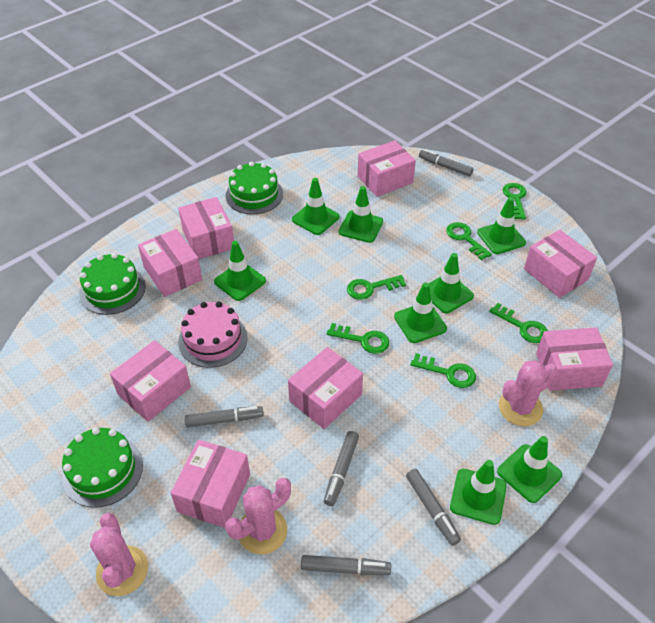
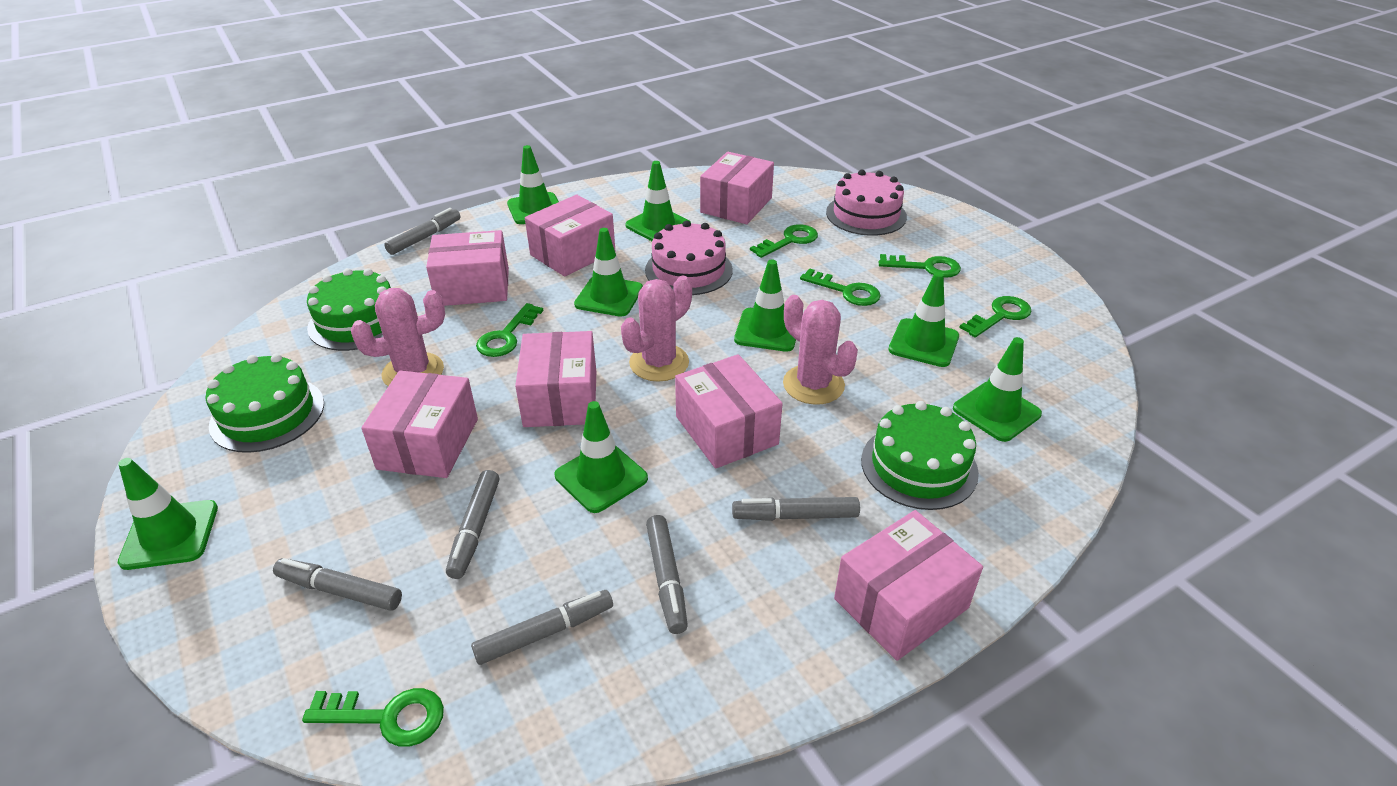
grey marker: [185,406,264,427] [301,555,391,575] [324,431,359,506] [406,469,461,546] [419,149,473,176] = 5 -> [273,558,402,611] [384,208,461,255] [446,470,499,579] [471,590,613,665] [646,515,688,634] [732,497,860,521] = 6
pink box: [110,340,191,422] [138,229,202,297] [171,440,250,528] [178,197,234,259] [288,347,363,429] [358,140,416,197] [524,230,597,298] [536,327,613,391] = 8 -> [361,371,478,478] [426,230,509,306] [515,331,596,427] [525,195,615,277] [675,354,783,469] [700,152,774,224] [834,510,983,661] = 7
pink cake: [178,302,248,368] = 1 -> [645,220,733,295] [826,170,907,236] = 2

